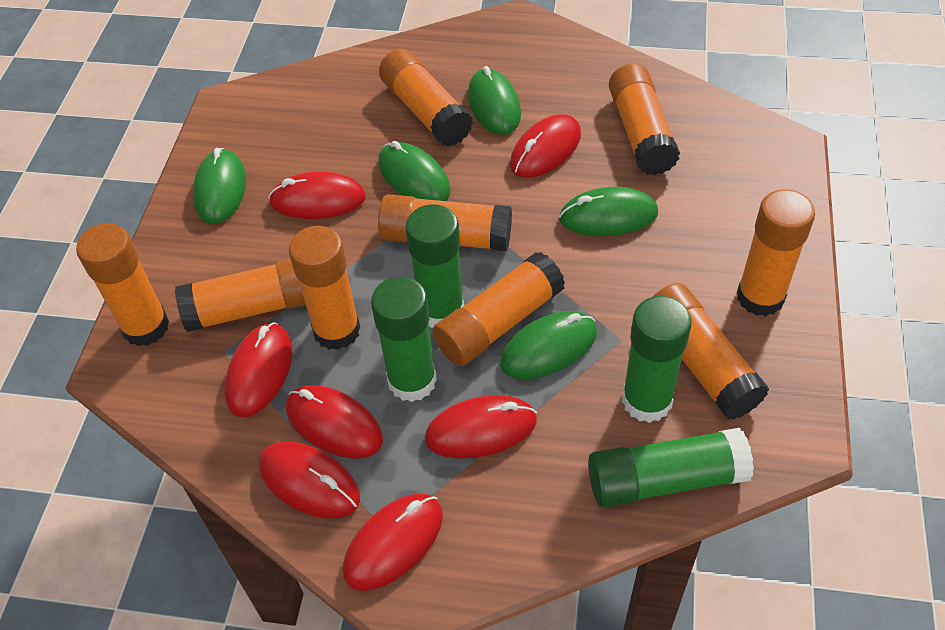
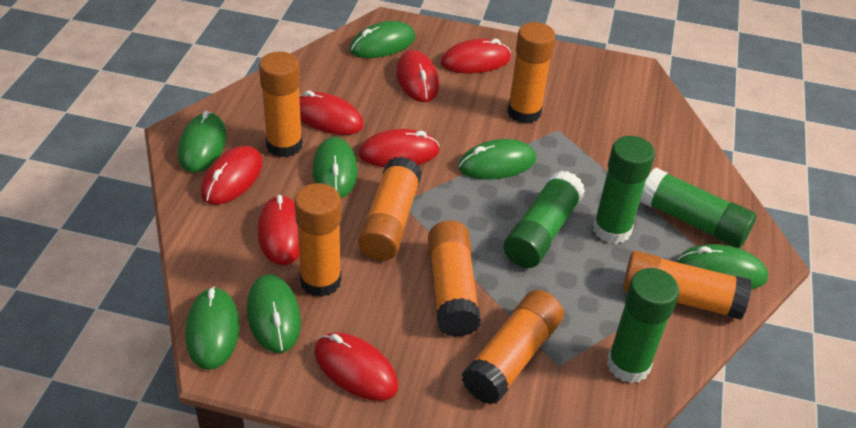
green mouse: [193,148,246,224] [378,141,451,201] [468,66,521,135] [500,311,597,379] [559,187,658,236] = 5 -> [178,110,227,173] [186,287,240,370] [247,274,301,353] [312,137,358,198] [350,21,415,58] [458,139,536,179] [677,244,768,289] = 7
orange glue stick: [76,223,169,346] [175,259,306,332] [289,226,360,350] [378,194,512,252] [379,49,473,147] [433,252,565,366] [609,63,680,175] [653,283,769,419] [737,189,815,316] = 9 -> [259,52,303,157] [295,183,342,297] [358,157,422,261] [428,220,481,337] [462,290,564,405] [507,22,555,124] [623,251,752,320] = 7

